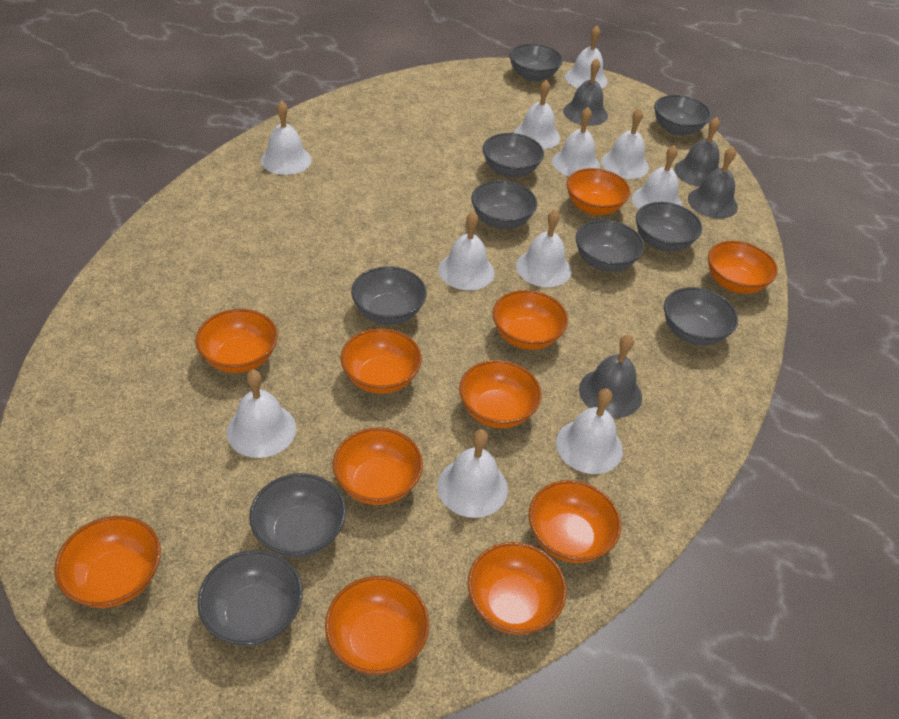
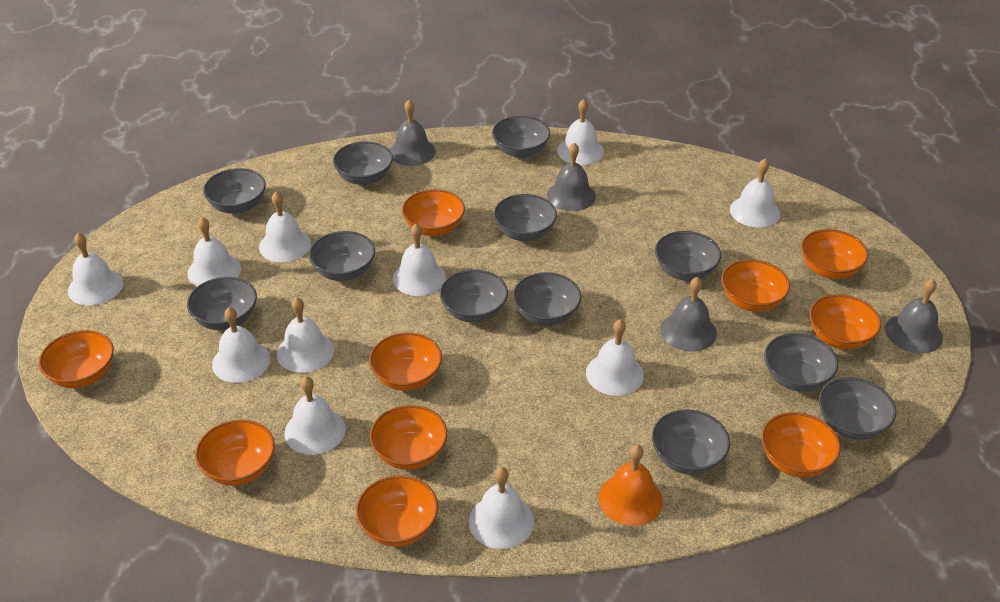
grey bowl: [197,550,303,646] [249,473,346,558] [351,266,427,325] [471,180,537,229] [482,133,544,178] [509,44,563,82] [576,220,644,272] [636,202,702,252] [654,95,711,136] [664,287,738,346] = 10 -> [187,277,257,330] [203,168,266,214] [309,231,375,281] [333,141,393,185] [440,270,508,323] [492,116,550,158] [493,194,557,241] [513,272,581,326] [652,409,730,475] [655,231,721,281] [764,333,838,392] [819,378,896,440] = 12
orange bell: none = 0 -> [598,445,663,526] = 1
orange bowl: [54,516,161,608] [195,309,278,373] [325,576,429,675] [333,427,423,505] [341,328,422,394] [459,360,542,428] [468,542,567,635] [492,290,568,350] [529,480,621,563] [567,168,631,215] [708,241,778,294] = 11 -> [38,330,114,388] [195,419,275,486] [356,475,438,547] [369,332,442,391] [370,405,447,470] [402,189,465,236] [721,260,790,312] [761,412,841,478] [801,229,868,279] [809,294,881,350] = 10

